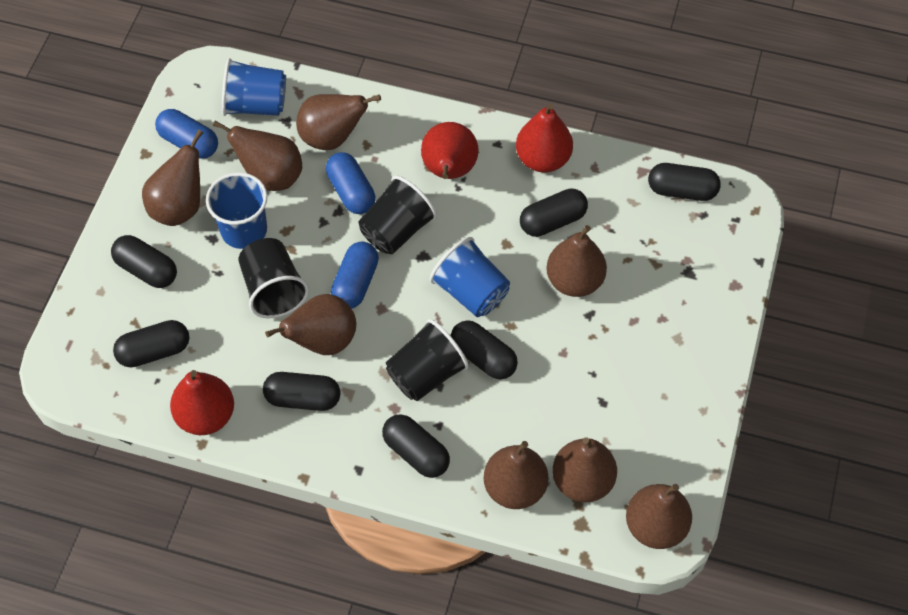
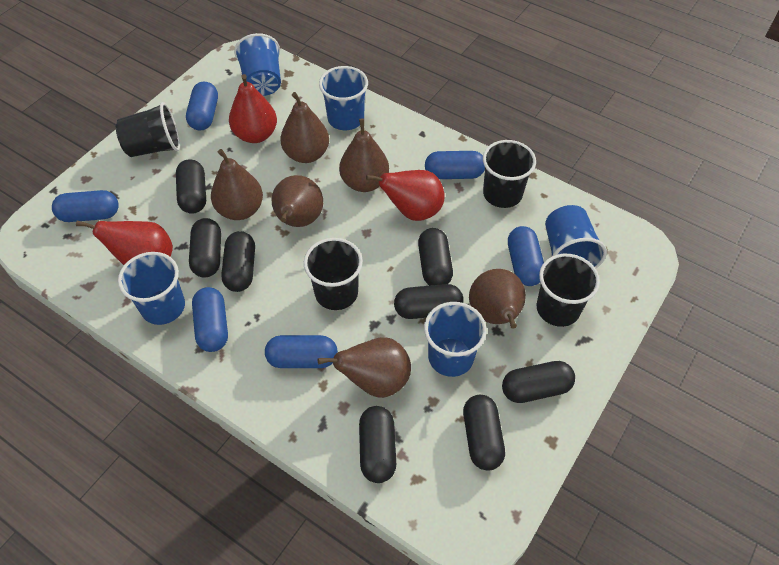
black capsule: [111,235,177,288] [113,320,190,367] [263,372,340,411] [382,414,450,478] [451,320,518,380] [520,188,588,237] [648,163,721,201] = 7 -> [176,159,206,214] [189,218,221,278] [221,231,255,292] [359,406,396,483] [394,284,463,319] [418,228,453,286] [463,395,505,471] [502,361,575,403] = 8
black cup: [238,238,309,318] [359,176,437,254] [386,319,469,401] = 3 -> [116,102,180,157] [304,238,363,310] [483,140,536,208] [536,254,600,327] = 4
blue capsule: [155,109,218,158] [326,152,375,214] [331,242,379,309] = 3 -> [52,190,119,222] [186,82,218,130] [192,287,228,352] [265,335,338,368] [425,151,485,179] [508,226,544,286] = 6
blue cup: [206,172,268,249] [222,58,286,116] [430,237,510,317] = 3 -> [118,252,185,325] [234,33,281,96] [319,66,368,130] [424,302,487,377] [545,205,607,269] = 5
brown pear: [142,130,203,226] [213,121,302,191] [265,294,356,355] [296,94,381,150] [484,441,548,509] [546,225,607,297] [552,437,617,502] [626,484,692,549] = 8 -> [211,149,263,220] [272,175,323,227] [280,92,329,163] [318,337,411,398] [339,118,389,192] [469,269,526,329] = 6

